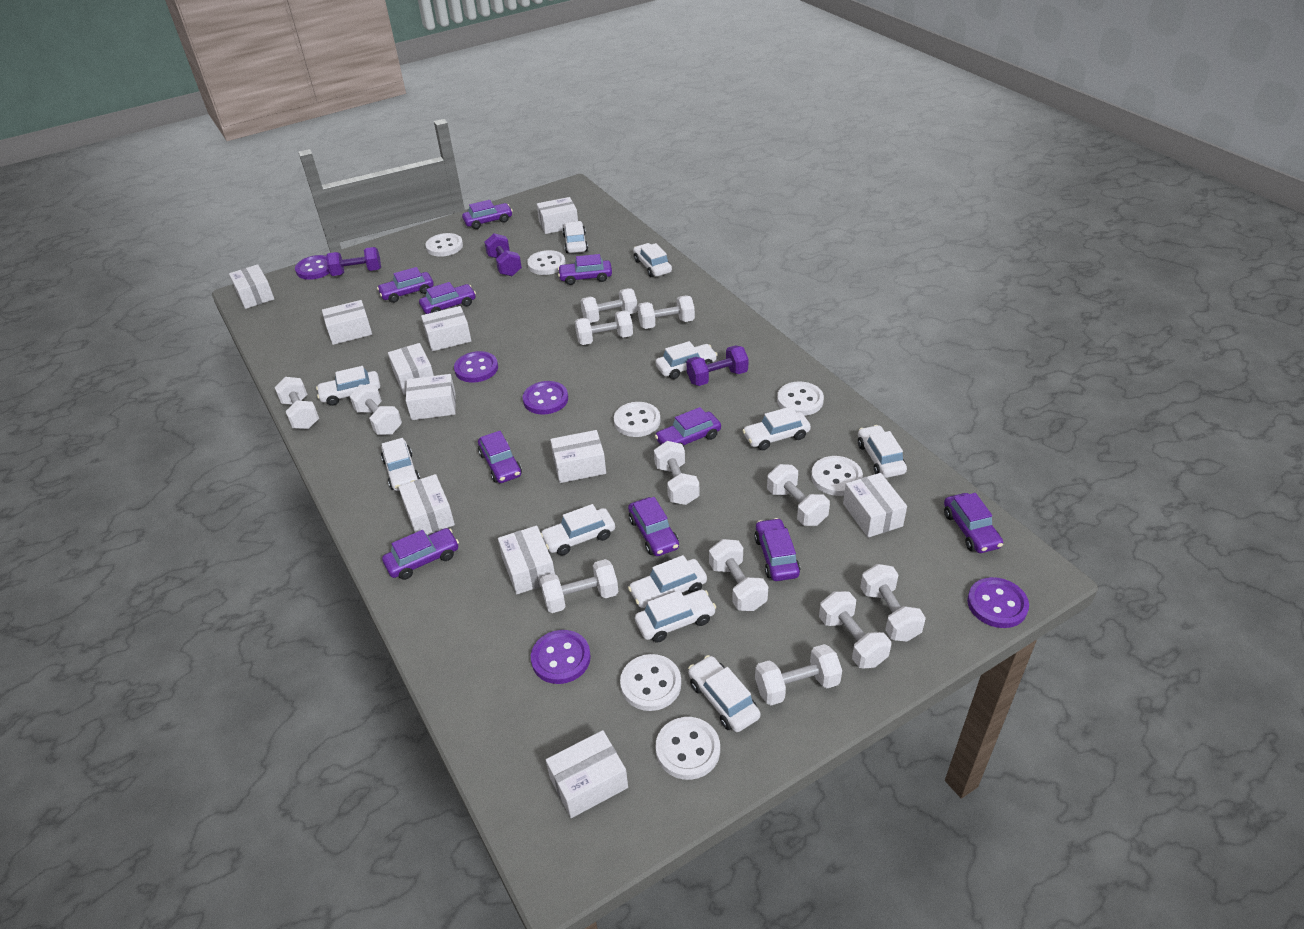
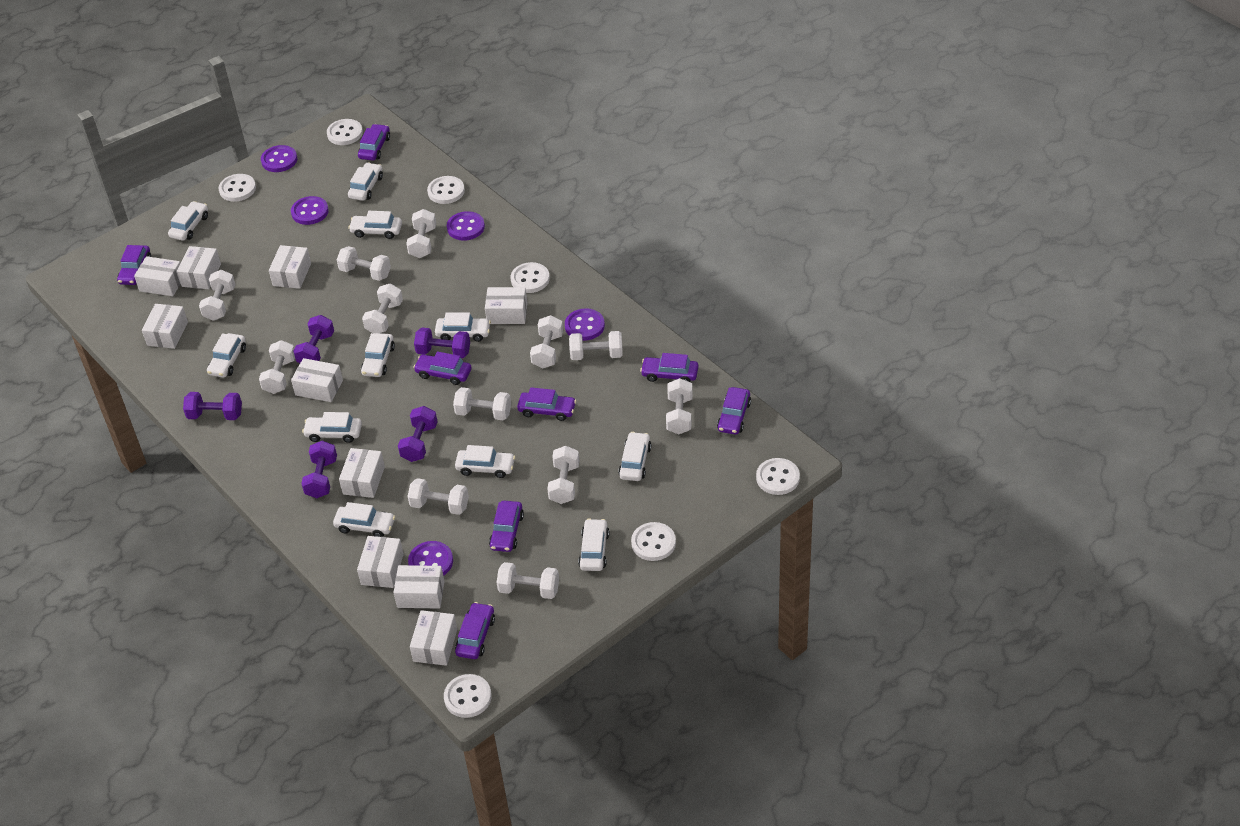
purple car: [377,267,434,303] [382,528,459,580] [419,282,476,314] [462,200,513,229] [478,431,522,483] [558,254,612,285] [628,497,679,556] [655,407,721,447] [754,518,800,581] [944,493,1003,553] = 10 -> [117,245,151,285] [358,124,390,161] [413,352,471,385] [455,602,495,659] [489,501,524,552] [517,387,576,421] [640,353,698,382] [717,387,751,434] = 8
purple dumbbell: [326,247,381,276] [485,233,522,276] [687,345,749,386] = 3 -> [183,392,242,420] [293,315,334,363] [301,441,337,498] [398,406,438,462] [414,328,470,358] = 5
white box: [229,264,274,309] [322,300,372,345] [388,343,434,395] [398,474,455,535] [406,374,456,420] [421,306,471,351] [498,526,555,594] [537,197,578,234] [546,730,628,818] [550,430,606,483] [843,473,907,538] = 11 -> [134,256,181,296] [142,304,188,349] [177,246,221,289] [269,245,311,289] [291,358,343,402] [339,448,385,498] [357,536,404,588] [393,565,444,609] [410,610,457,666] [485,287,527,324] = 10

